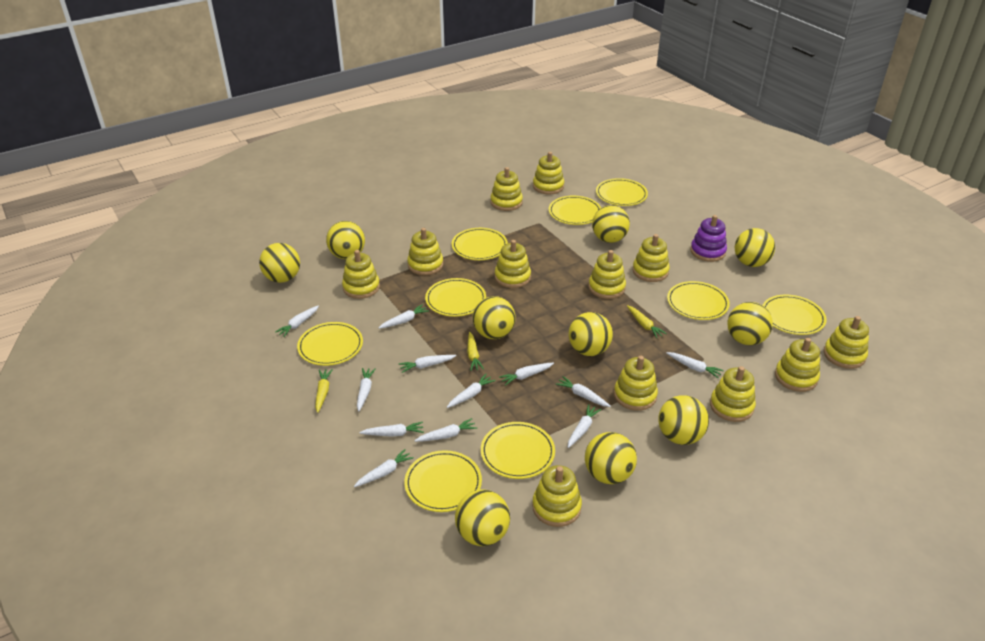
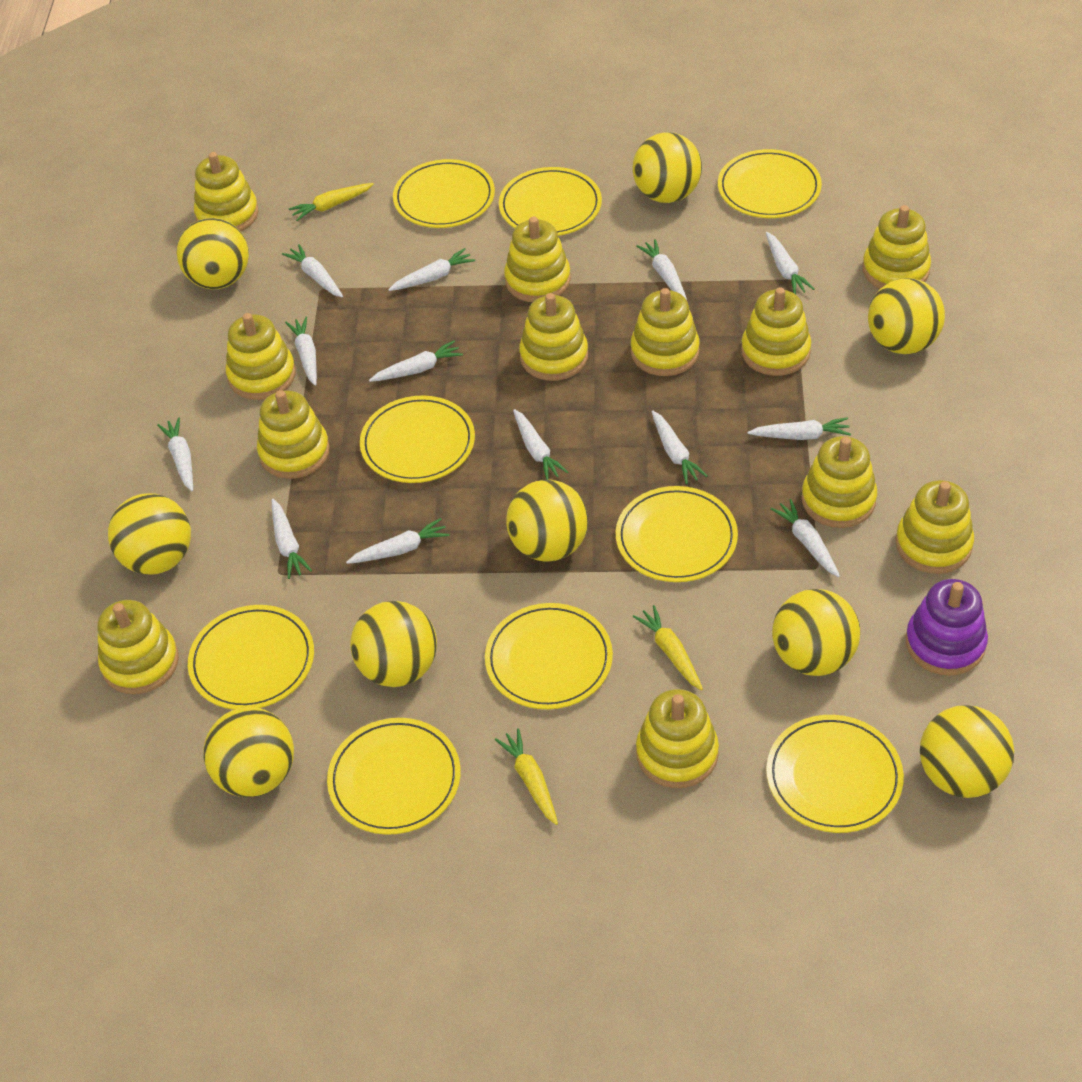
white carrot: [275,305,319,337] [354,449,414,487] [357,368,376,411] [360,422,424,437] [379,304,429,329] [398,355,456,373] [414,418,477,442] [447,374,496,408] [499,363,554,386] [556,376,611,407] [568,404,602,448] [666,352,724,379] = 12 -> [157,417,193,491] [272,499,312,579] [282,244,343,297] [285,317,317,386] [346,518,450,564] [369,341,463,382] [388,248,475,291] [513,409,568,480] [636,239,687,300] [652,411,708,484] [748,417,851,440] [766,232,815,294] [770,499,840,577] = 13
yellow ball: [259,243,300,283] [326,221,365,259] [455,490,510,546] [473,296,516,339] [568,312,613,356] [585,432,637,484] [592,205,630,243] [658,395,709,445] [728,302,773,345] [735,228,775,267] = 10 -> [108,493,191,575] [176,217,249,289] [203,707,294,797] [350,601,437,687] [506,480,588,562] [633,132,702,203] [772,589,860,676] [868,278,945,354] [920,705,1014,798] = 9

